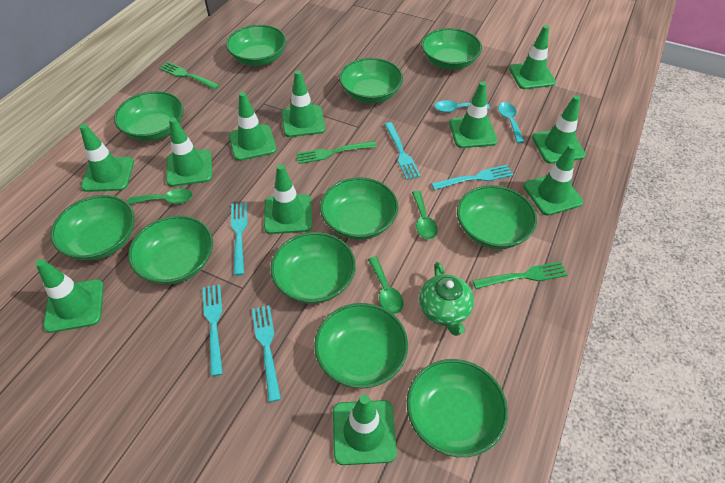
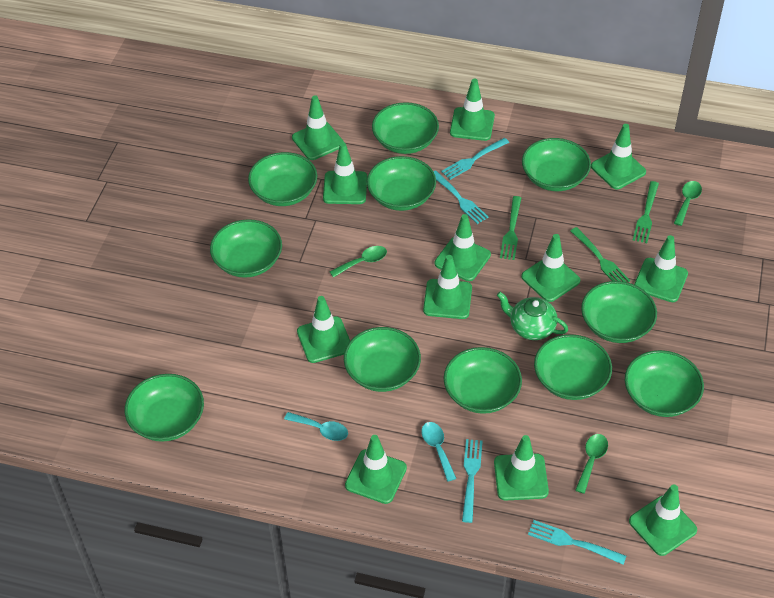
green traffic cone: [36,259,104,333] [80,124,134,192] [166,117,212,187] [229,92,277,161] [264,164,312,234] [281,70,325,137] [333,394,397,465] [449,81,497,148] [509,25,556,89] [524,144,583,216] [532,95,586,164] = 11 -> [292,95,344,160] [297,296,350,363] [323,142,367,204] [345,435,407,504] [423,255,472,319] [435,214,491,281] [450,79,495,141] [494,435,549,501] [521,234,580,302] [591,124,646,189] [629,484,697,556] [634,235,688,302] = 12
turquoise fork: [203,284,223,376] [231,202,247,276] [252,305,281,402] [384,122,421,180] [431,165,513,190] = 5 -> [433,170,489,224] [441,138,509,180] [462,439,483,523] [528,520,626,565] = 4

